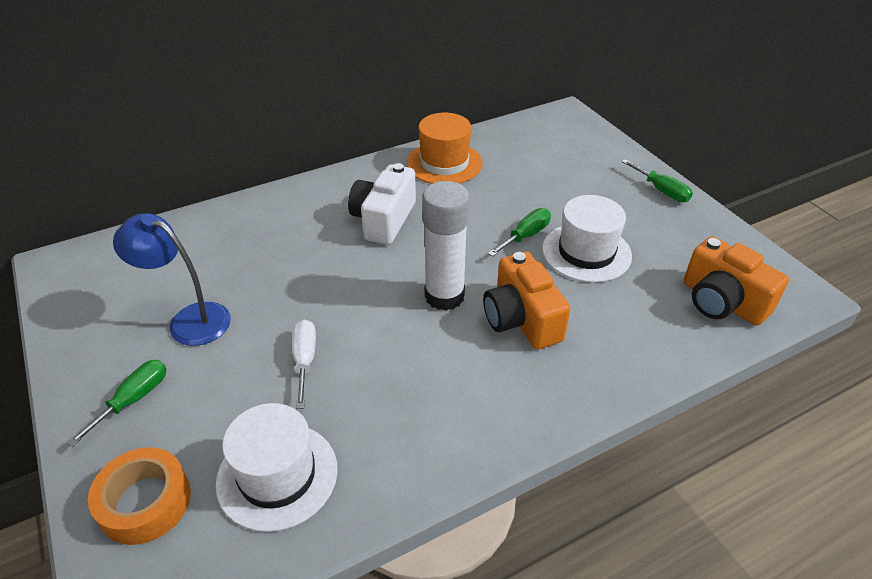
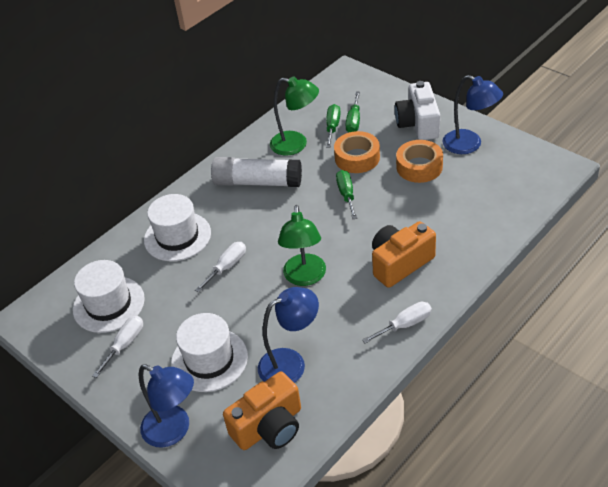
blue lamp: [113,213,231,346] = 1 -> [139,364,194,448] [258,287,319,383] [442,75,503,154] = 3
green lamp: none = 0 -> [270,77,319,156] [278,205,326,286] = 2
orange hat: [407,113,483,184] = 1 -> none = 0
orange tape: [88,447,191,545] = 1 -> [334,131,380,173] [396,140,443,183] = 2
white hat: [216,403,338,532] [542,195,632,283] = 2 -> [73,260,145,333] [144,194,211,261] [171,313,248,392] = 3
white screwdriver: [292,320,316,409] = 1 -> [92,316,143,378] [195,242,246,293] [362,302,432,344] = 3

